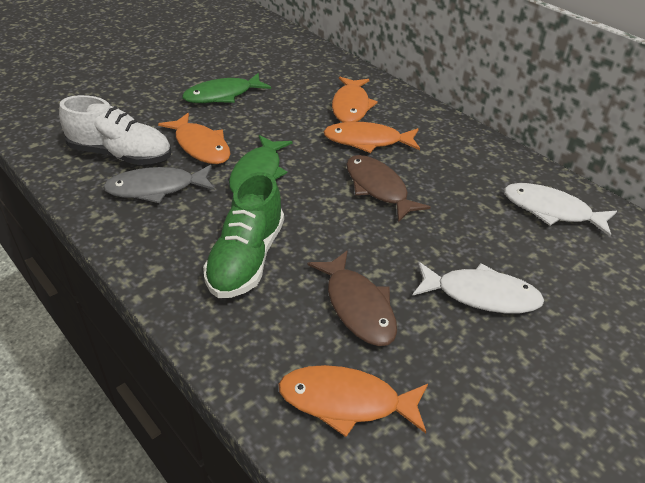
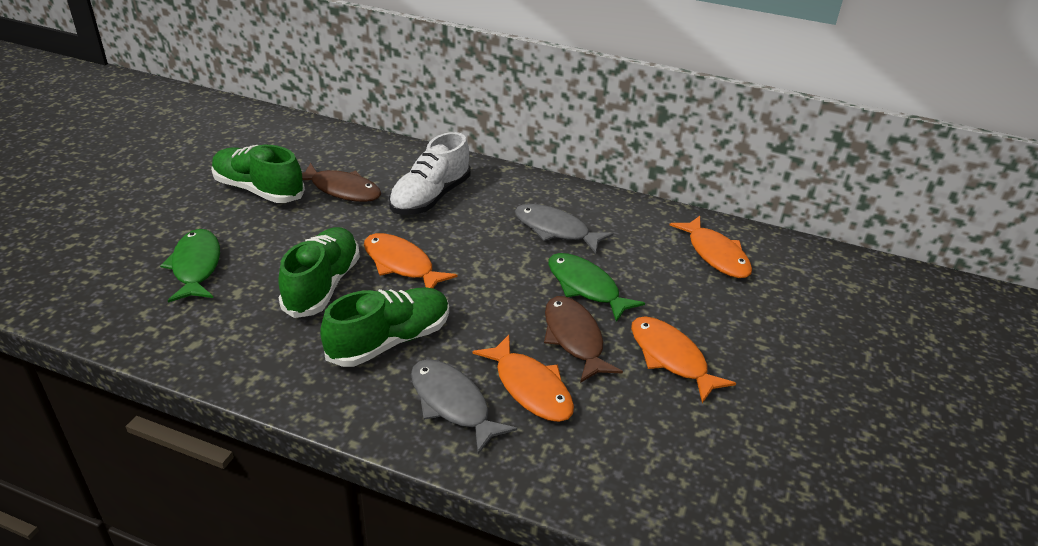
green shoe: [203,172,284,298] = 1 -> [211,145,305,203] [278,227,360,318] [320,287,449,367] = 3
grey fish: [103,165,215,203] = 1 -> [411,359,517,454] [515,204,613,253] = 2
white fish: [412,262,544,313] [504,183,617,237] = 2 -> none = 0

